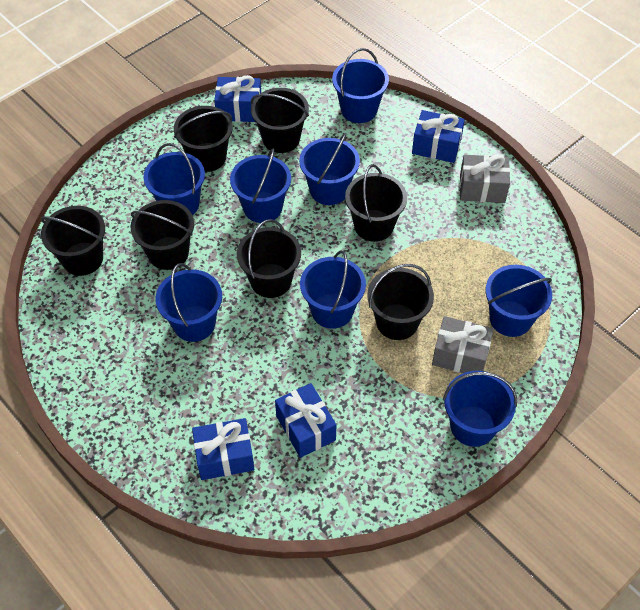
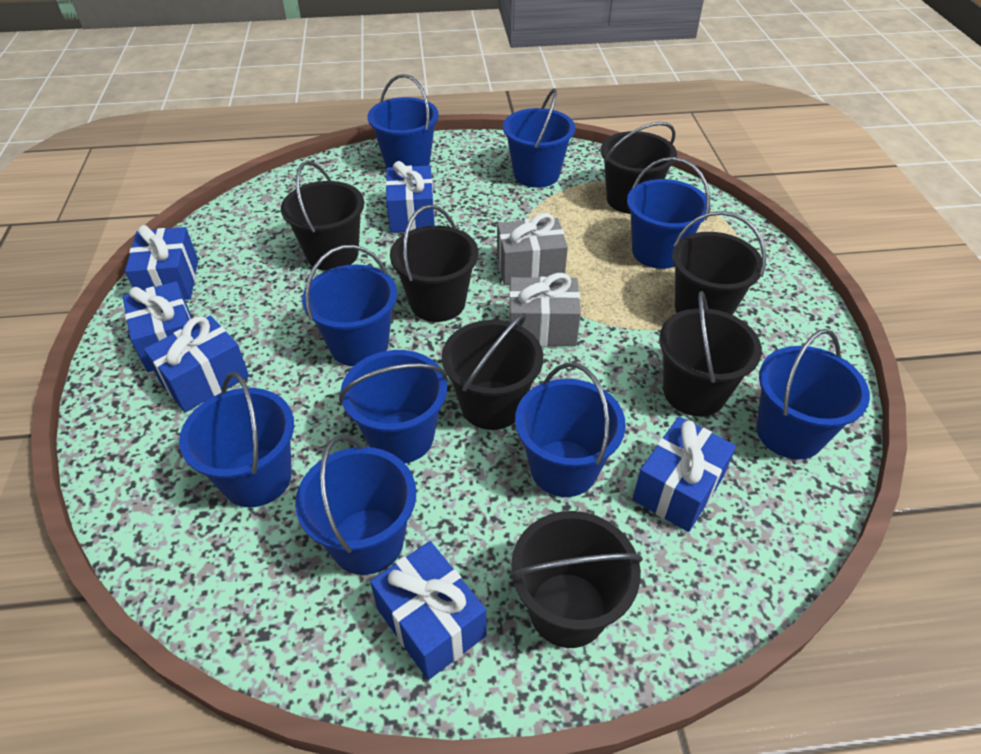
blue bucket: [144,143,205,215] [156,263,222,342] [230,149,291,223] [299,133,360,205] [300,251,366,329] [332,48,389,123] [443,371,517,447] [486,265,552,337] = 8 -> [179,372,294,507] [295,435,416,575] [302,245,397,366] [339,350,448,463] [368,74,439,168] [503,88,575,188] [515,363,626,497] [627,157,710,269] [756,329,870,460] = 9
blue gift: [192,418,254,480] [214,75,261,122] [275,383,336,458] [412,110,465,163] = 4 -> [123,281,192,372] [125,225,198,300] [144,315,249,412] [370,541,486,680] [386,161,435,233] [632,417,736,532] = 6

